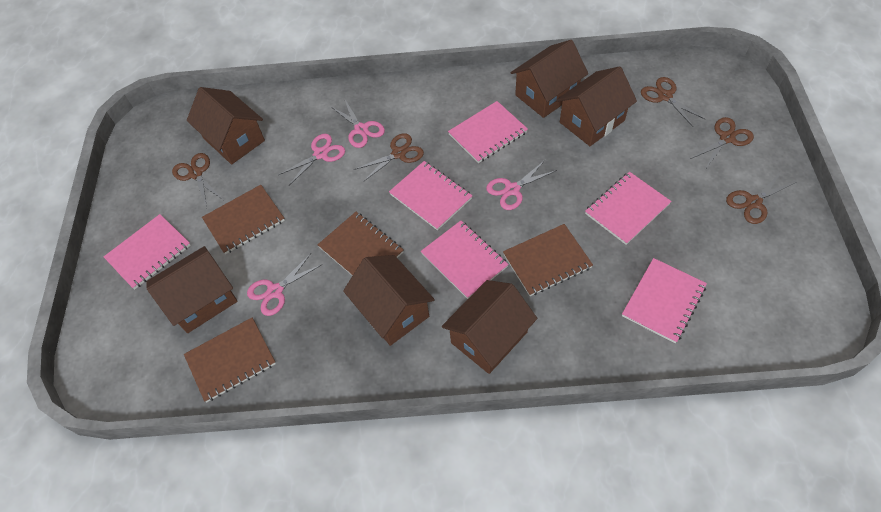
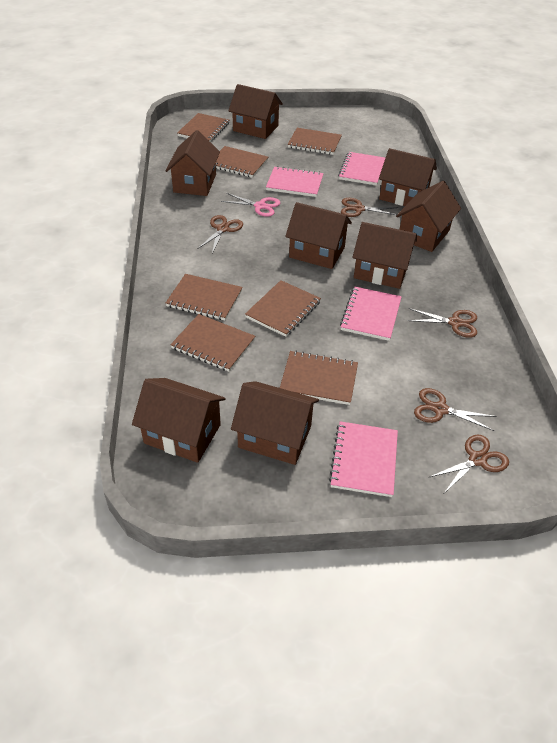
brown house: [147,246,238,333] [187,87,265,164] [343,255,435,346] [442,280,537,374] [510,40,588,118] [556,66,637,146] = 6 -> [132,378,226,463] [166,130,220,196] [228,84,283,139] [231,381,319,465] [285,202,352,269] [352,222,417,289] [379,148,437,206] [396,181,461,252] = 8
brown notebook: [184,318,276,402] [202,185,285,254] [318,212,403,276] [503,224,593,296] = 4 -> [166,274,243,320] [171,314,255,372] [177,113,229,142] [216,146,268,178] [245,280,321,337] [280,351,358,405] [288,128,342,155] = 7
pink notebook: [104,214,191,289] [389,161,472,230] [421,221,509,299] [448,101,528,163] [585,172,671,245] [622,258,707,343] = 6 -> [266,166,324,197] [329,421,398,497] [338,152,385,185] [340,287,402,341] = 4
pink scissors: [247,253,323,316] [278,134,345,185] [330,98,385,148] [486,160,557,210] = 4 -> [221,193,280,217] = 1

